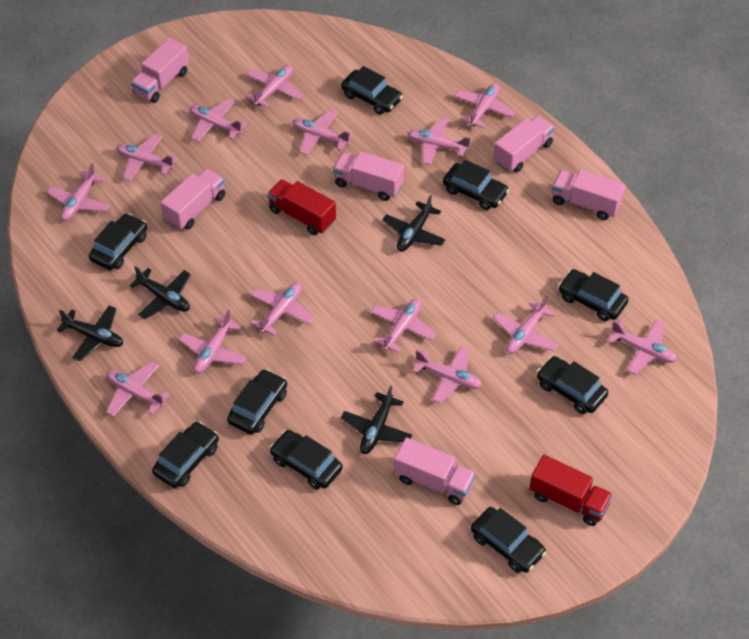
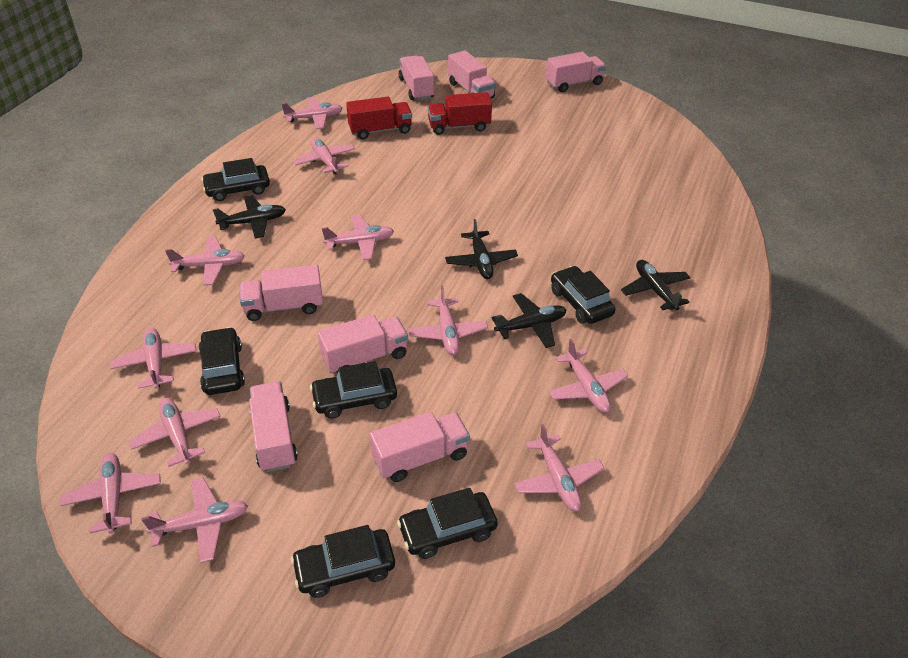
black car: [89,213,147,270] [152,421,219,488] [227,369,287,434] [270,430,343,489] [341,66,403,115] [443,160,509,210] [471,507,546,573] [537,356,608,414] [559,269,629,321] = 9 -> [199,327,245,395] [201,158,270,201] [291,525,395,598] [310,361,397,419] [397,488,498,559] [551,266,615,324] = 6
pink plane: [47,163,110,221] [106,361,170,417] [116,134,178,181] [179,310,246,373] [189,99,247,141] [246,65,303,108] [251,283,314,336] [293,110,353,155] [371,298,436,353] [407,118,471,165] [412,346,482,404] [455,83,515,128] [493,296,558,354] [608,320,677,375] = 14 -> [60,453,161,534] [110,328,196,389] [129,397,221,467] [141,477,248,563] [165,236,245,285] [282,97,342,129] [293,137,355,174] [322,214,394,260] [408,286,488,355] [514,424,604,511] [548,339,628,413] = 11
pink truck: [131,38,189,103] [160,168,225,230] [333,151,404,201] [394,437,476,505] [493,115,555,173] [552,169,625,220] = 6 -> [240,265,323,321] [249,382,298,472] [318,314,408,374] [370,412,470,482] [399,55,434,100] [448,50,496,99] [546,52,606,92] = 7

